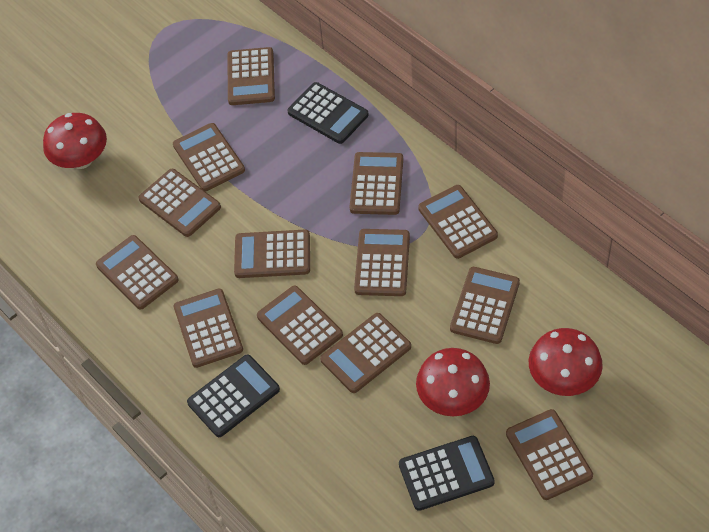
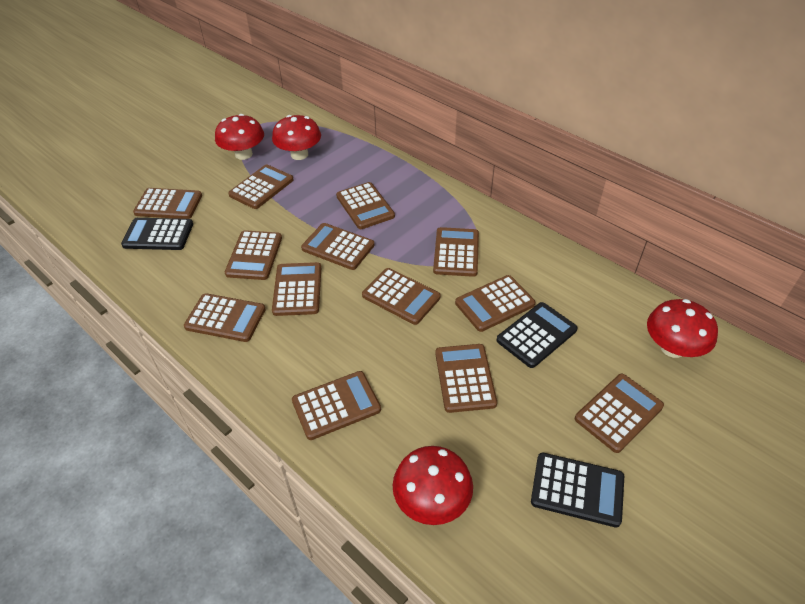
red mushroom: [43,113,107,169] [416,348,490,417] [529,328,603,396] = 3 -> [215,114,264,160] [272,115,321,160] [393,446,473,525] [647,299,718,358] = 4

